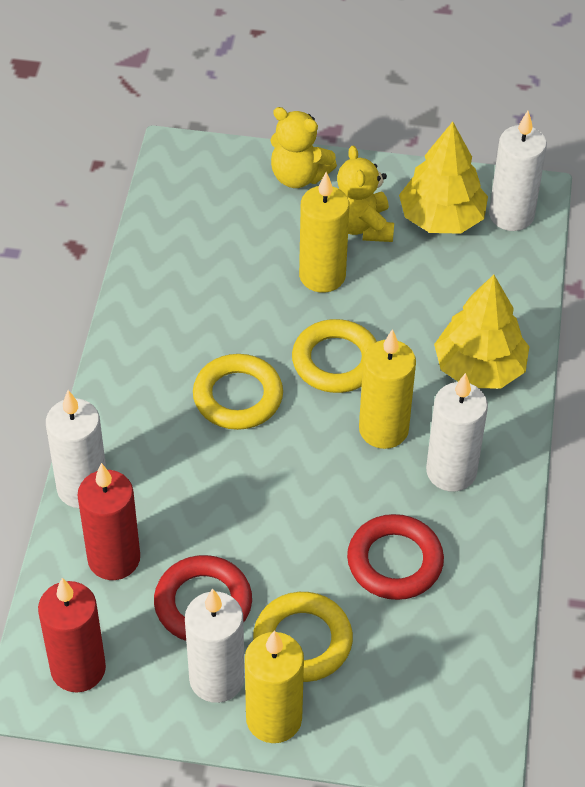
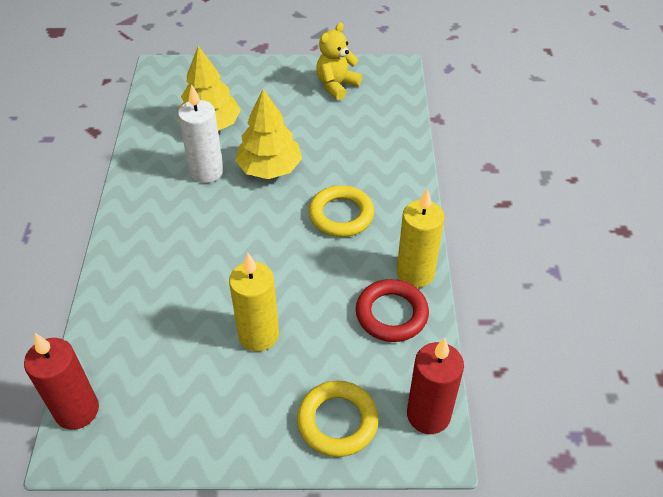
red ring: [154,555,252,641] [347,514,444,600] = 2 -> [356,279,429,342] = 1
white candle: [46,390,106,508] [185,588,245,703] [426,373,488,492] [489,111,547,231] = 4 -> [178,84,224,183] = 1
yellow candle: [245,630,304,743] [299,172,349,293] [359,329,416,449] = 3 -> [229,253,279,351] [397,188,445,288] = 2
yellow ring: [193,354,283,430] [253,592,353,682] [292,319,377,393] = 3 -> [297,381,379,457] [309,185,374,237] = 2
yellow teddy bear: [270,107,337,188] [337,145,394,242] = 2 -> [316,23,362,100] = 1

